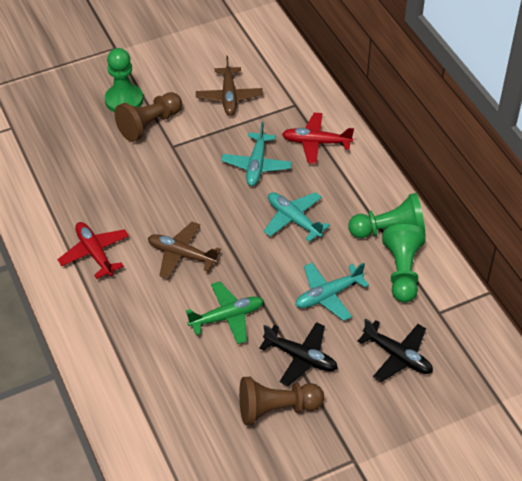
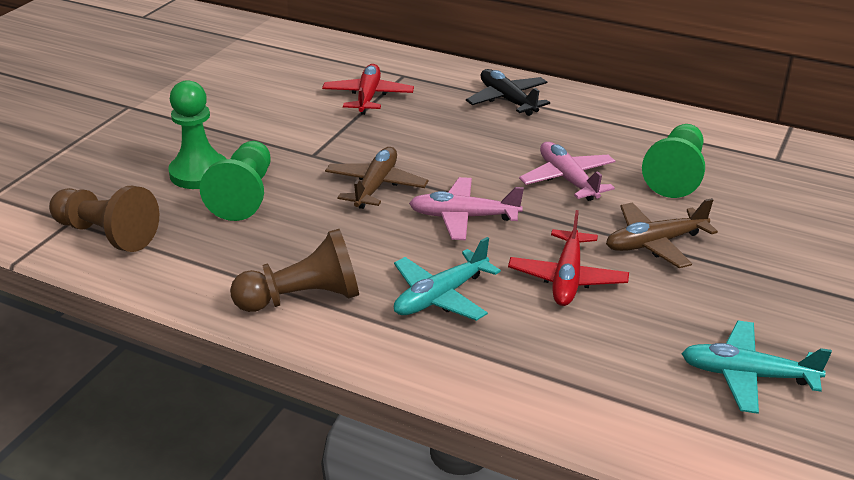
black plane: [259,322,338,386] [358,319,433,382] = 2 -> [466,69,550,116] = 1
green plane: [186,281,264,344] = 1 -> none = 0
pink plane: none = 0 -> [409,177,524,240] [519,142,616,201] = 2
turquoise plane: [221,122,292,186] [264,192,330,242] [295,263,369,321] = 3 -> [394,237,501,321] [681,321,832,414] = 2

